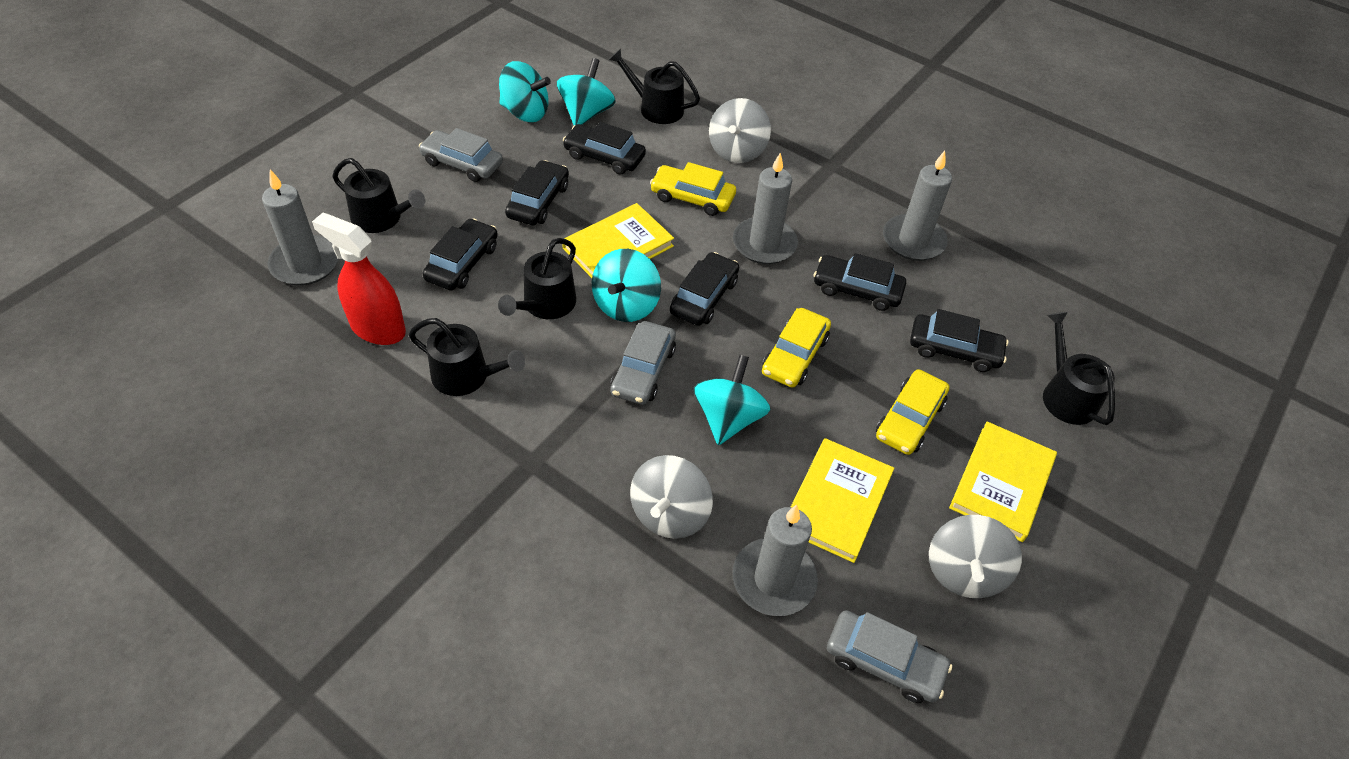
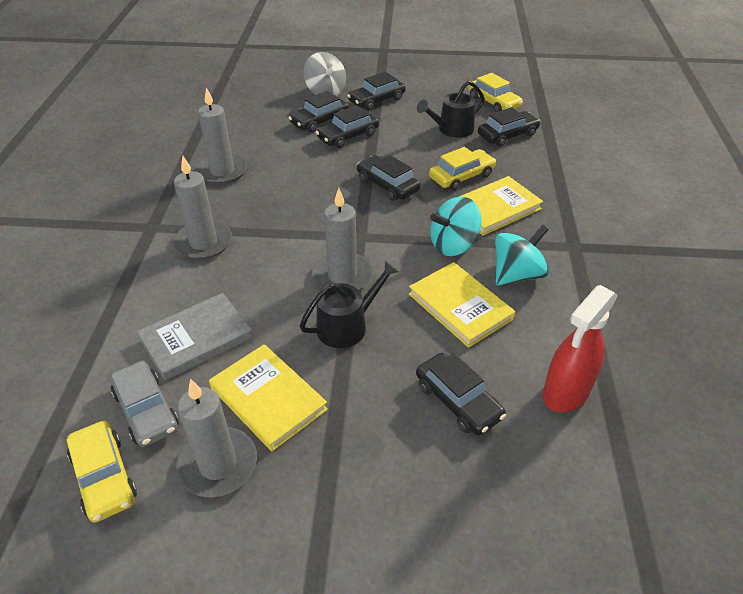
black watering can: [332,158,426,233] [409,318,525,396] [498,238,576,319] [609,48,700,124] [1043,312,1115,425] = 5 -> [300,260,399,348] [417,81,485,138] = 2
grey book: none = 0 -> [137,293,253,380] = 1
grey car: [419,128,503,182] [611,321,676,405] [827,610,952,703] = 3 -> [110,361,179,447] = 1
grey spinning top: [630,455,713,539] [709,98,771,163] [929,515,1022,598] = 3 -> [304,52,346,96] = 1
turquoise spinning top: [499,61,551,122] [557,58,616,126] [592,249,661,322] [693,355,770,445] = 4 -> [430,196,482,256] [495,225,549,286] = 2

